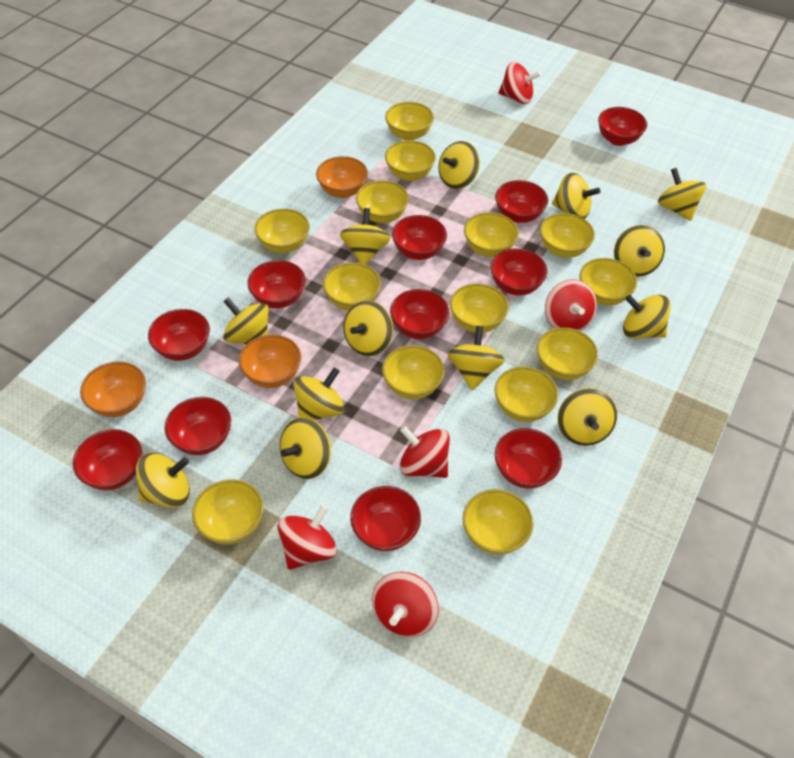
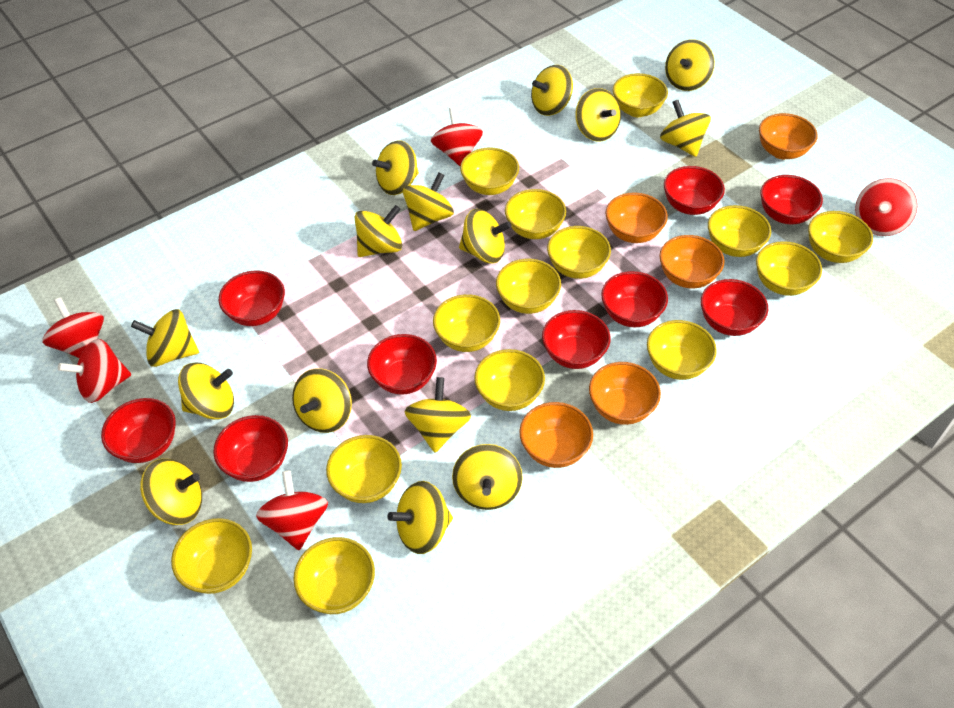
orange bowl: [80,361,146,417] [239,334,301,388] [316,156,368,198] = 3 -> [520,402,593,468] [589,362,661,425] [605,193,668,243] [660,235,724,288] [759,113,818,159] = 5
red bowl: [73,429,142,490] [148,309,210,361] [164,397,231,455] [247,260,306,308] [350,486,421,551] [390,289,449,339] [392,215,447,260] [491,248,547,296] [495,180,548,223] [495,428,562,489] [598,107,647,146] = 11 -> [101,398,176,463] [213,415,288,482] [219,270,285,326] [367,334,437,395] [542,310,611,369] [601,271,668,327] [664,166,725,215] [701,279,768,336] [761,175,823,224] = 9
yellow spinning top: [136,453,190,508] [223,297,269,344] [280,417,331,479] [293,367,345,420] [340,208,391,265] [343,300,393,356] [438,141,480,189] [448,326,505,390] [552,172,600,219] [557,388,617,446] [614,225,665,277] [623,295,671,339] [658,168,707,221] = 13 -> [131,309,199,367] [140,459,202,525] [178,363,234,420] [292,368,352,433] [355,205,402,257] [372,140,419,195] [387,481,453,554] [403,172,454,231] [404,377,471,453] [452,444,523,510] [459,209,512,263] [531,65,573,116] [575,88,621,142] [660,100,711,157] [665,40,715,91] = 15

